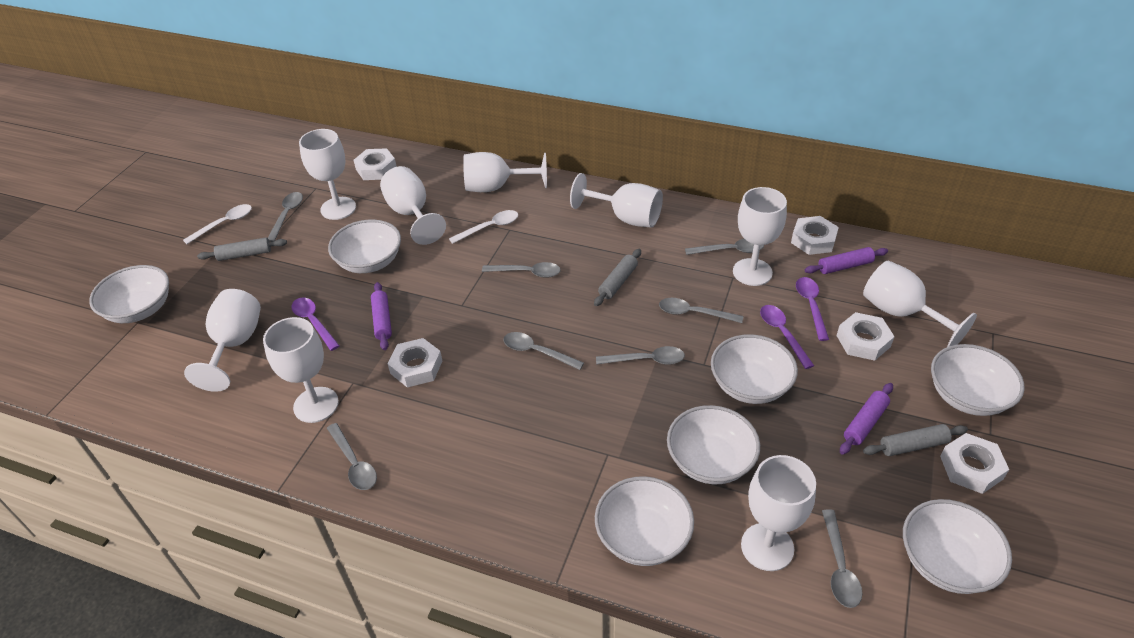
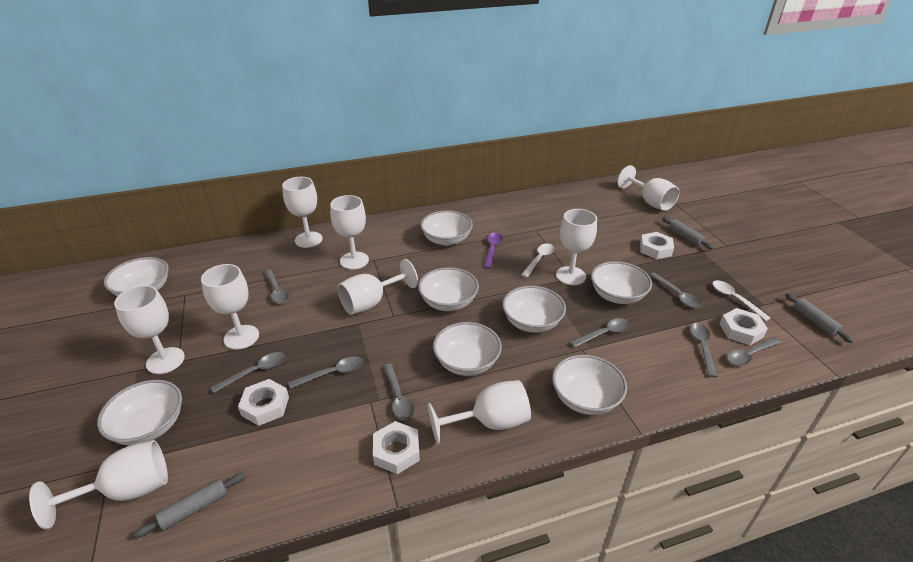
purple rolling pin: [371,282,392,350] [805,247,888,274] [840,383,893,455] = 3 -> none = 0
purple spoon: [291,298,340,351] [760,305,814,369] [796,277,829,341] = 3 -> [484,233,503,269] = 1
white bowl: [89,265,169,323] [328,219,401,273] [595,476,694,566] [667,405,760,484] [711,334,798,404] [903,499,1012,594] [931,344,1024,416] = 7 -> [97,380,182,445] [104,257,169,297] [418,267,479,311] [421,210,473,246] [433,322,502,376] [502,286,566,333] [552,355,627,415] [591,261,652,304] = 8
white nut: [354,148,397,180] [388,338,442,387] [791,216,839,255] [836,312,895,361] [940,433,1009,494] = 5 -> [238,379,289,426] [373,421,420,474] [640,232,674,259] [720,308,768,345] = 4

